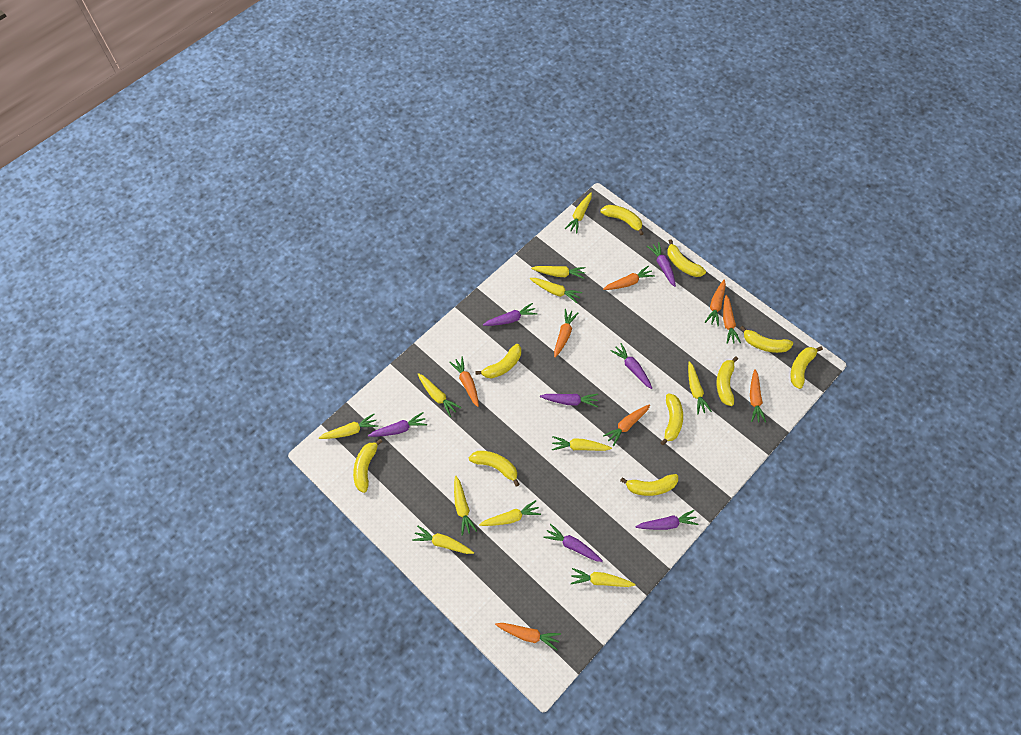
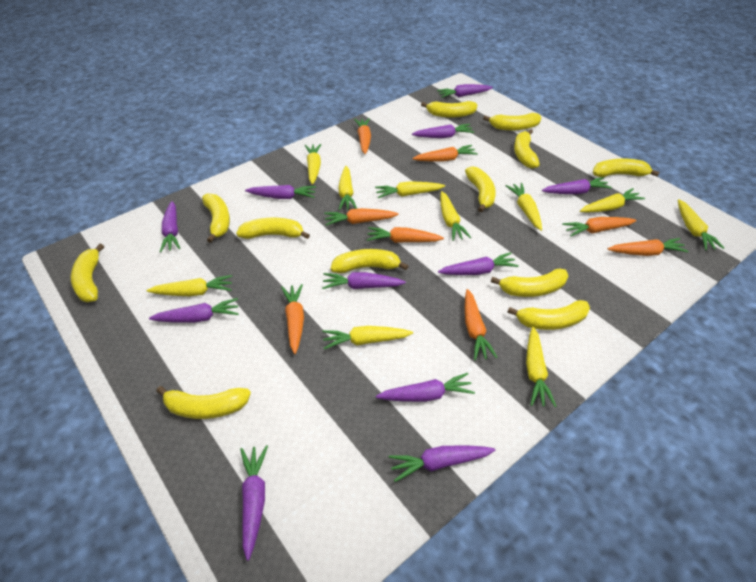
purple carrot: [368,412,427,437] [483,303,538,326] [540,394,598,407] [543,524,603,562] [610,343,652,389] [635,510,699,530] [647,242,676,287] = 7 -> [149,298,239,323] [160,201,180,252] [240,445,268,561] [245,185,316,199] [322,272,406,289] [376,373,475,402] [389,445,495,482] [412,124,474,138] [437,84,493,98] [438,252,519,275] [542,177,612,194] = 11
yellow banana: [353,439,383,493] [469,451,520,487] [475,344,521,379] [600,205,644,235] [620,474,678,496] [660,393,683,445] [667,239,706,277] [716,356,738,406] [740,326,793,353] [790,346,823,389] = 10 -> [71,244,104,302] [156,386,251,419] [202,193,230,243] [236,218,310,239] [331,249,408,273] [421,101,477,118] [465,166,496,212] [483,113,541,130] [491,269,568,297] [507,300,590,330] [514,129,540,168] [593,159,659,177] = 12
yellow carrot: [319,414,378,439] [412,526,474,554] [418,373,461,417] [454,476,477,536] [479,500,541,526] [530,278,582,303] [531,266,586,279] [552,436,612,451] [565,193,592,234] [571,568,636,587] [688,361,712,414] = 11 -> [146,275,232,296] [305,144,321,185] [322,326,413,349] [338,166,357,210] [375,181,445,198] [440,191,471,241] [506,183,542,231] [526,327,557,407] [580,188,645,213] [678,199,724,250] = 10

